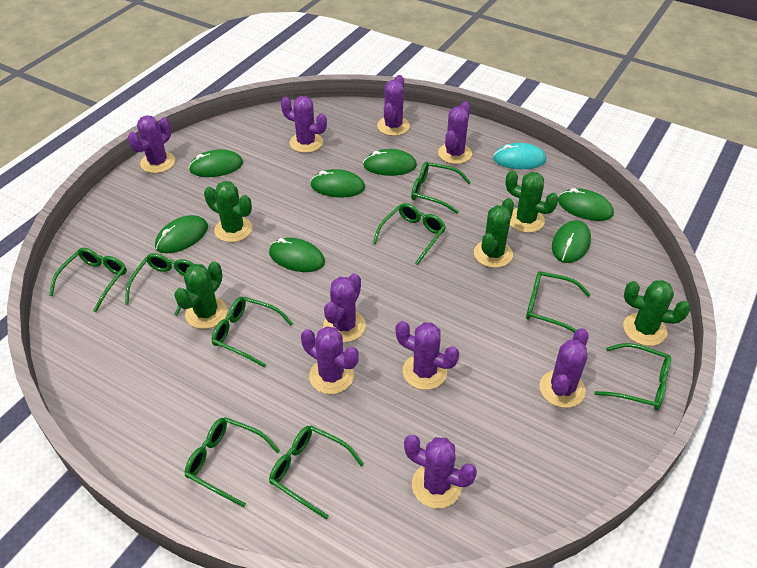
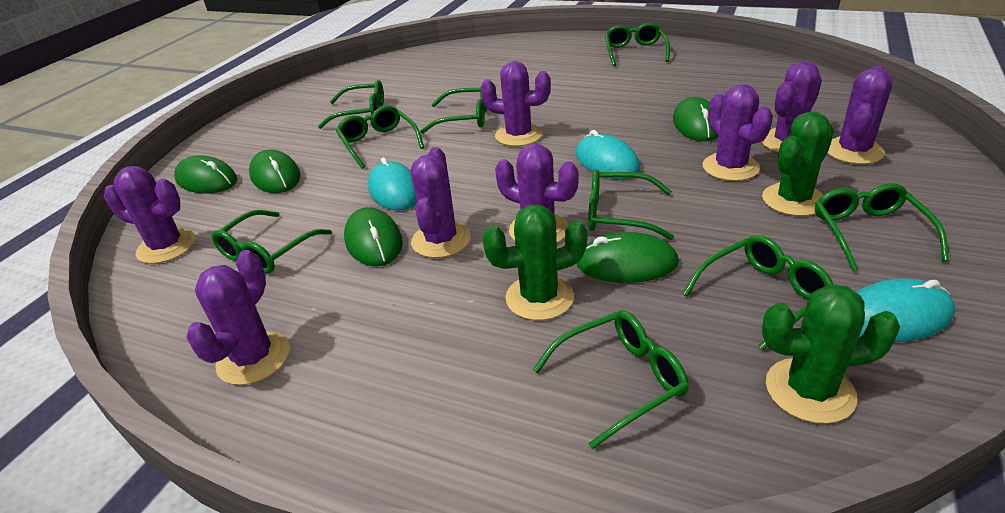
green cactus: [174,262,227,329] [204,181,252,242] [474,198,514,268] [505,171,559,233] [623,280,690,346] = 5 -> [482,205,587,321] [762,111,834,216] [762,284,900,424] = 3
green mouse: [155,215,208,254] [189,149,243,177] [269,238,325,272] [310,169,365,197] [363,149,417,176] [552,220,591,263] [558,188,614,221] = 7 -> [174,155,237,194] [249,149,301,193] [344,207,403,266] [576,232,679,283] [673,97,718,141] = 5
purple cactus: [128,115,175,173] [281,96,327,153] [301,326,359,394] [323,273,366,342] [377,75,410,136] [395,321,459,390] [404,435,477,508] [438,101,472,164] [540,328,589,408] = 9 -> [104,166,196,264] [186,250,290,385] [411,147,471,258] [480,61,551,146] [495,144,579,243] [702,84,773,181] [762,61,822,153] [827,65,893,164] = 8
turquoise mouse: [493,143,546,169] = 1 -> [368,157,417,210] [576,130,640,179] [856,278,955,342] = 3

